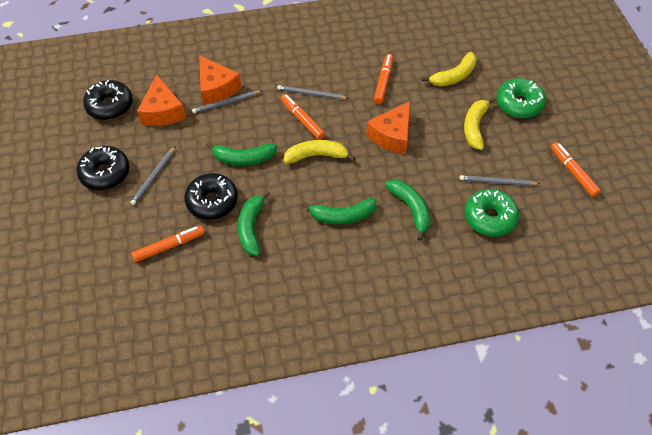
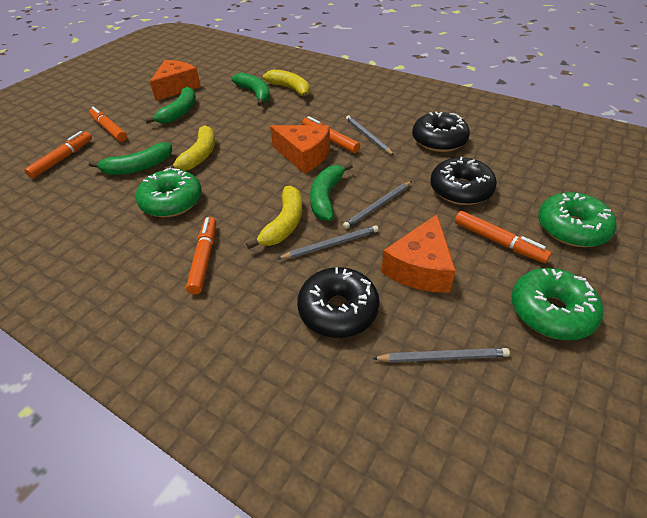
green donut: [464,189,519,237] [497,78,546,118] = 2 -> [136,167,202,217] [511,268,603,340] [538,192,617,247] = 3
orange marker: [131,225,204,262] [280,94,325,140] [374,54,393,104] [551,142,601,197] = 4 -> [24,131,92,179] [89,106,127,142] [186,217,216,294] [302,116,360,153] [455,211,551,263] = 5

